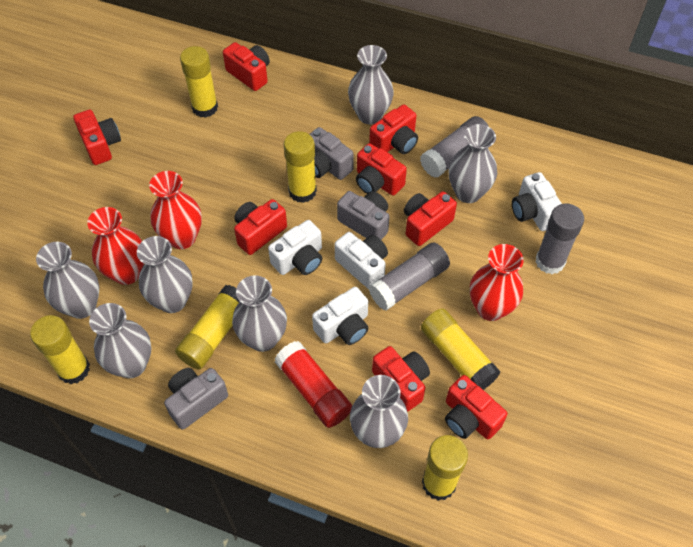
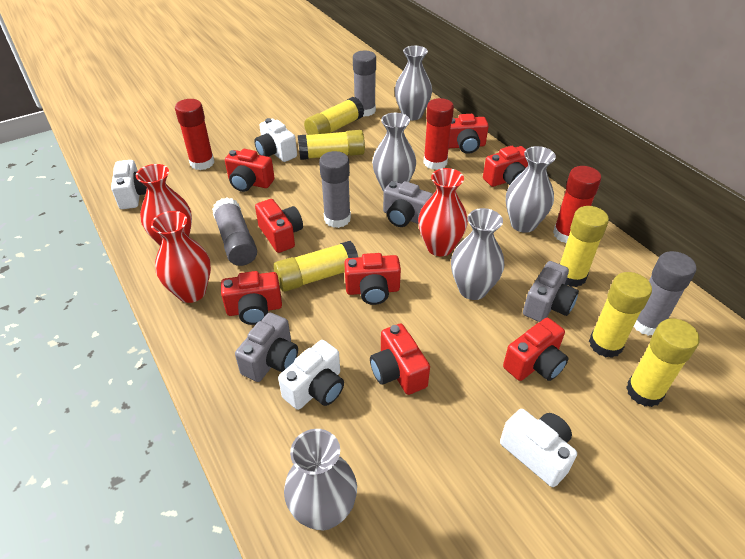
grey glue stick: [368,242,450,311] [420,116,489,178] [535,203,584,274] = 3 -> [212,198,257,266] [319,151,351,228] [353,51,376,117] [634,251,696,336] = 4
grey vase: [36,242,99,319] [89,303,151,378] [137,236,193,313] [232,275,287,352] [348,45,394,125] [350,375,408,448] [448,124,497,203] = 7 -> [284,429,357,530] [372,113,416,192] [395,46,432,120] [451,208,504,300] [506,146,556,233] = 5
red glue stick: [275,341,352,428] = 1 -> [175,99,214,170] [423,98,454,170] [553,166,601,243] = 3

